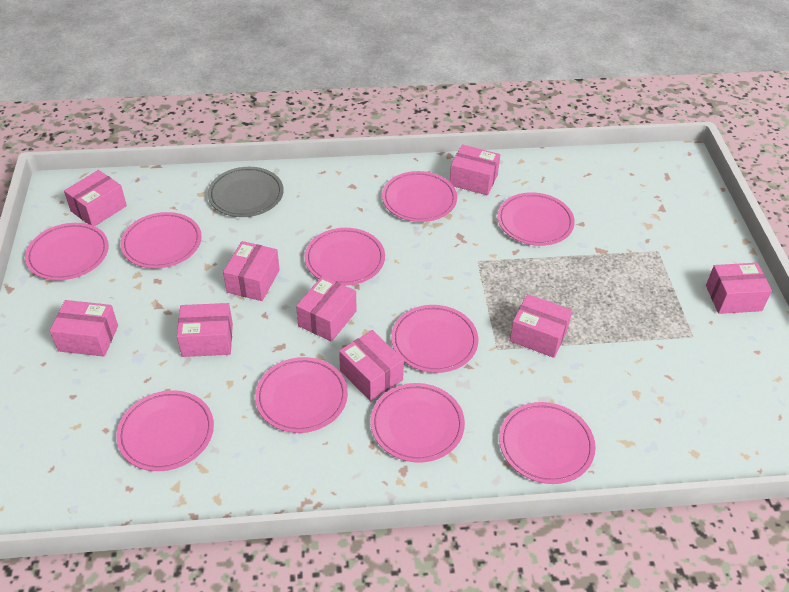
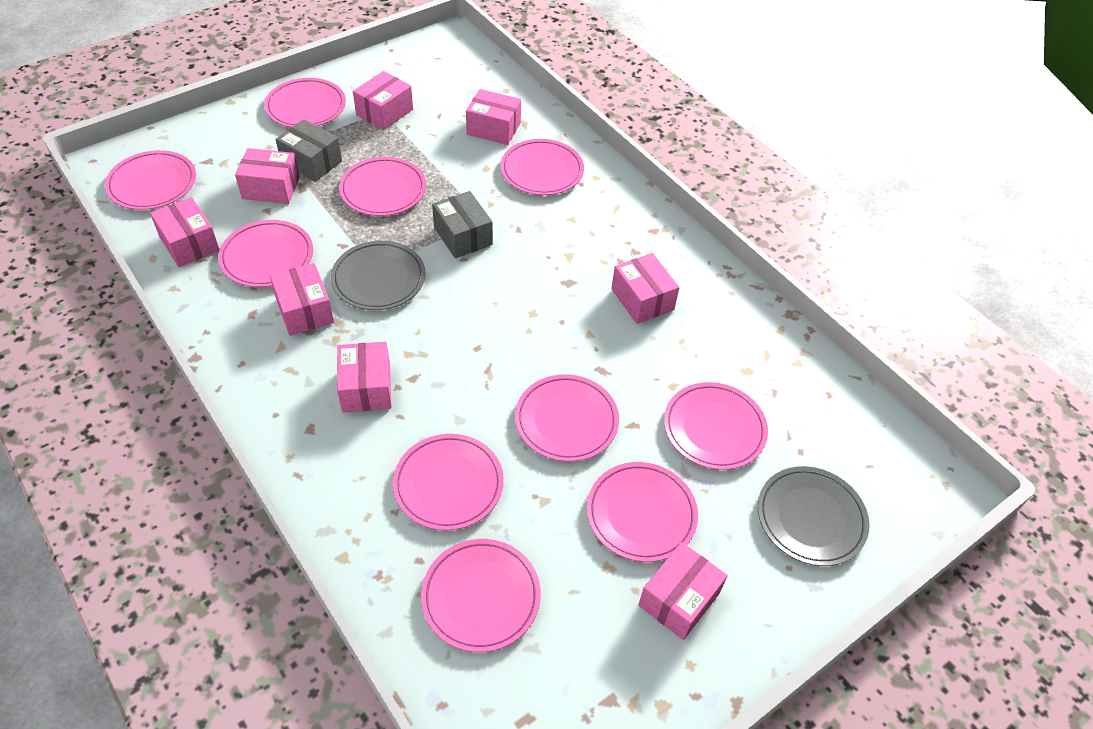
grey box: none = 0 -> [275,119,342,182] [432,191,493,258] = 2
grey plate: [208,167,284,217] = 1 -> [331,241,426,310] [758,466,870,566] = 2
pink box: [50,300,118,357] [64,170,127,226] [177,303,233,357] [223,241,280,301] [296,276,357,342] [339,330,404,401] [450,145,500,195] [510,294,572,358] [706,263,772,314] = 9 -> [150,197,220,267] [235,148,300,204] [270,263,334,336] [337,342,391,413] [353,71,413,130] [466,89,521,145] [611,253,679,324] [638,542,728,640] = 8

